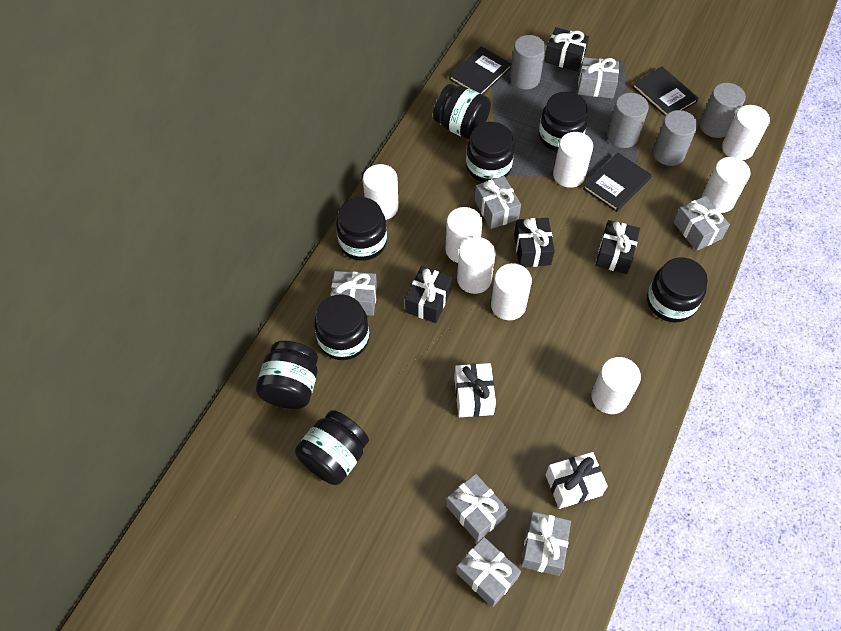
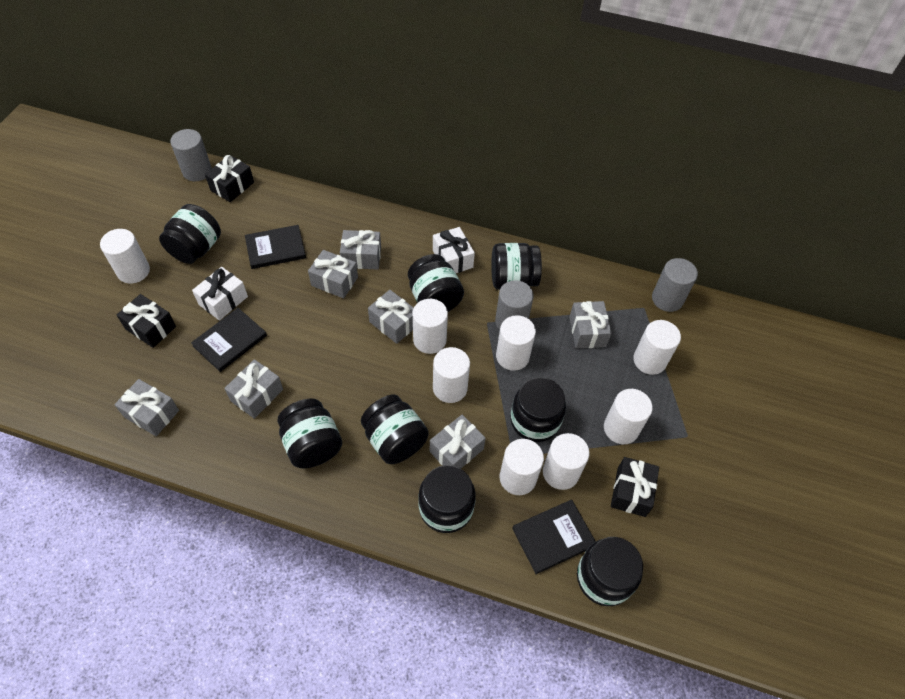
black gift: [405,266,452,323] [514,218,555,267] [544,27,589,72] [595,220,640,274] = 4 -> [117,294,176,348] [205,155,254,202] [611,457,659,517] = 3
grey cylinder: [510,35,546,90] [607,93,649,148] [653,110,698,166] [700,83,746,138] = 4 -> [170,129,212,181] [495,280,534,330] [652,258,698,312] = 3

